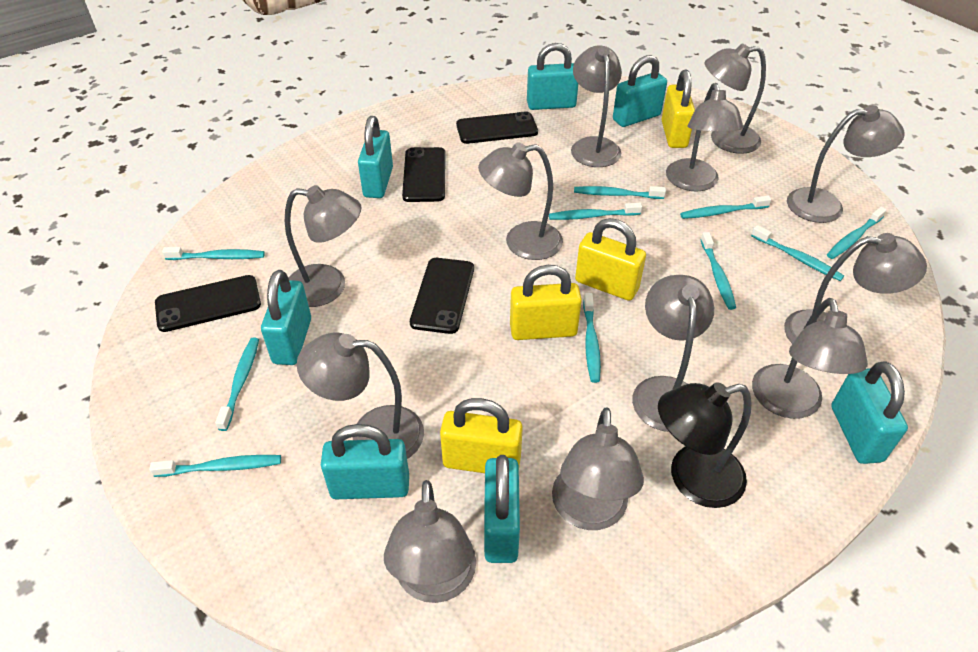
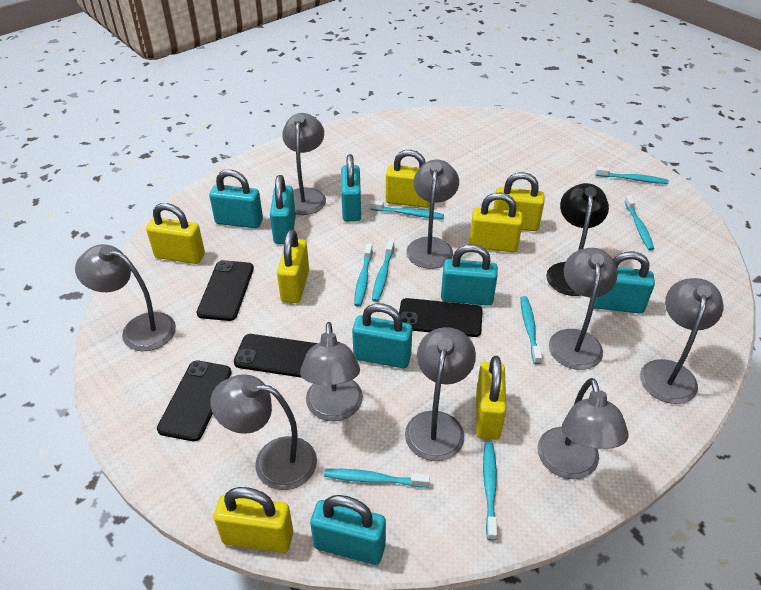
grey lamp: [285,185,361,307] [297,332,424,459] [384,480,476,603] [478,142,563,260] [552,407,644,530] [571,45,622,167] [632,275,714,432] [666,83,743,192] [705,43,766,154] [752,298,868,419] [784,233,927,344] [787,105,905,223] = 12 -> [75,244,176,351] [210,374,317,490] [282,113,326,215] [300,322,363,421] [405,327,476,461] [406,160,459,269] [537,378,629,479] [549,248,617,370] [640,278,723,404] = 9
turquoise toothbrush: [150,455,281,477] [162,247,265,260] [215,338,259,431] [549,203,642,220] [574,186,666,199] [583,293,601,383] [680,196,771,219] [700,232,736,310] [751,225,844,281] [827,207,887,259] = 10 -> [324,469,430,488] [354,244,373,307] [370,200,444,219] [372,240,394,302] [483,442,497,541] [521,296,542,365] [596,166,669,184] [624,195,654,250] = 8
yellow padlock: [440,398,523,473] [510,265,582,340] [575,218,646,301] [661,70,695,148] = 4 -> [146,203,205,264] [214,487,293,553] [277,229,309,303] [386,150,430,208] [469,193,523,252] [476,356,506,440] [493,172,544,231] = 7

